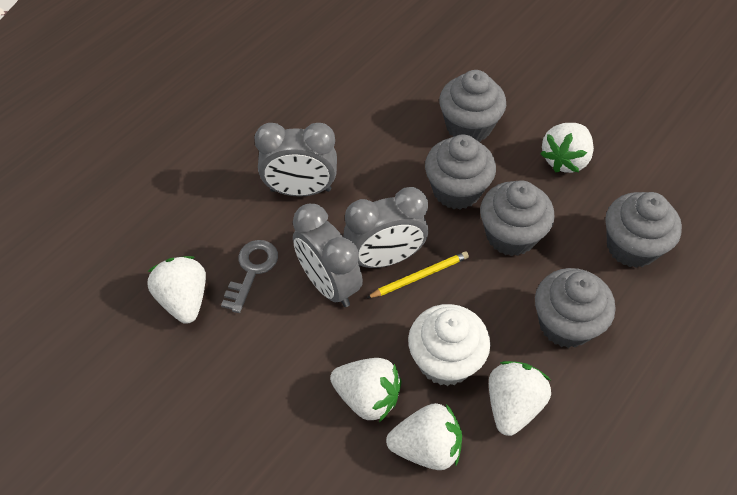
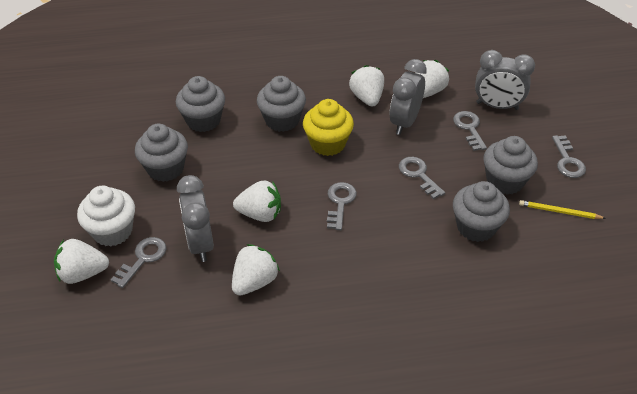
grey key: [221,240,278,313] = 1 -> [111,237,166,288] [327,182,357,230] [399,157,445,199] [453,111,487,151] [552,135,586,178] = 5
yellow cupcake: none = 0 -> [303,99,354,156] = 1

